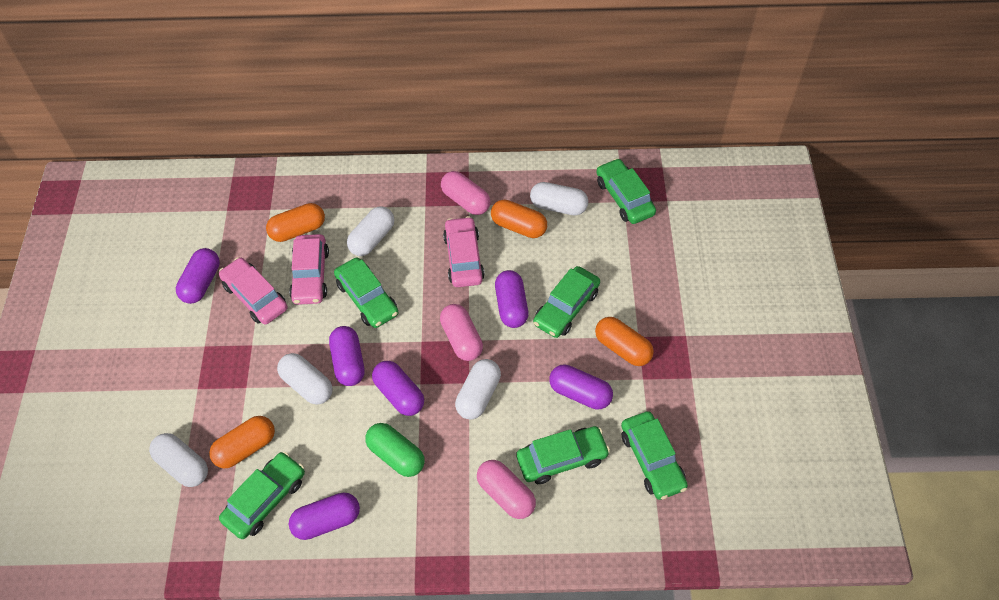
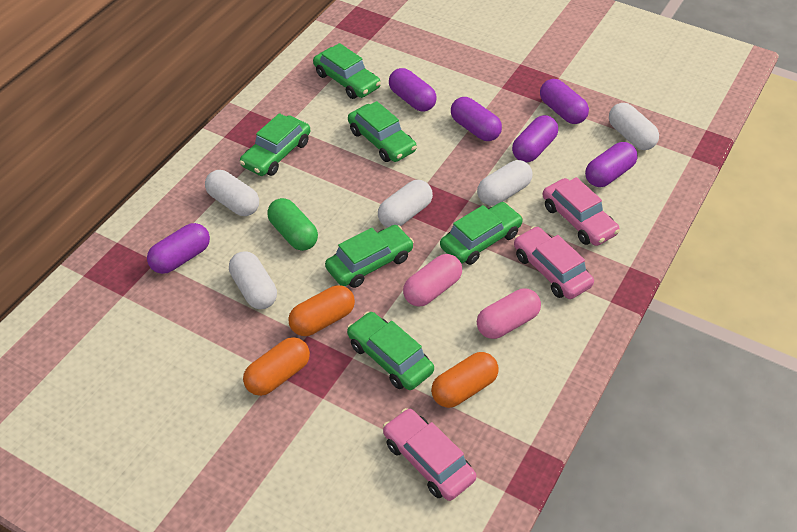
orange capsule: [209,416,275,469] [266,203,325,242] [491,200,547,238] [595,317,654,366] = 4 -> [243,337,310,396] [288,285,355,336] [431,352,499,408] = 3
pink capsule: [440,304,483,361] [441,171,490,215] [477,460,536,519] = 3 -> [403,254,462,307] [477,289,541,339] = 2

